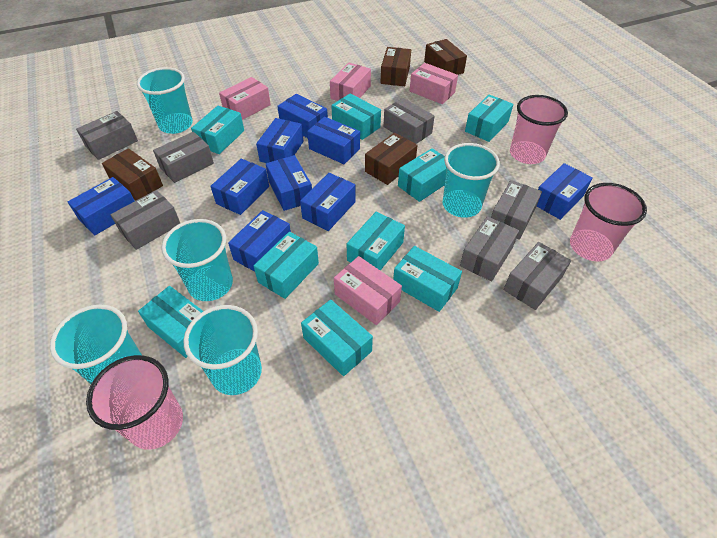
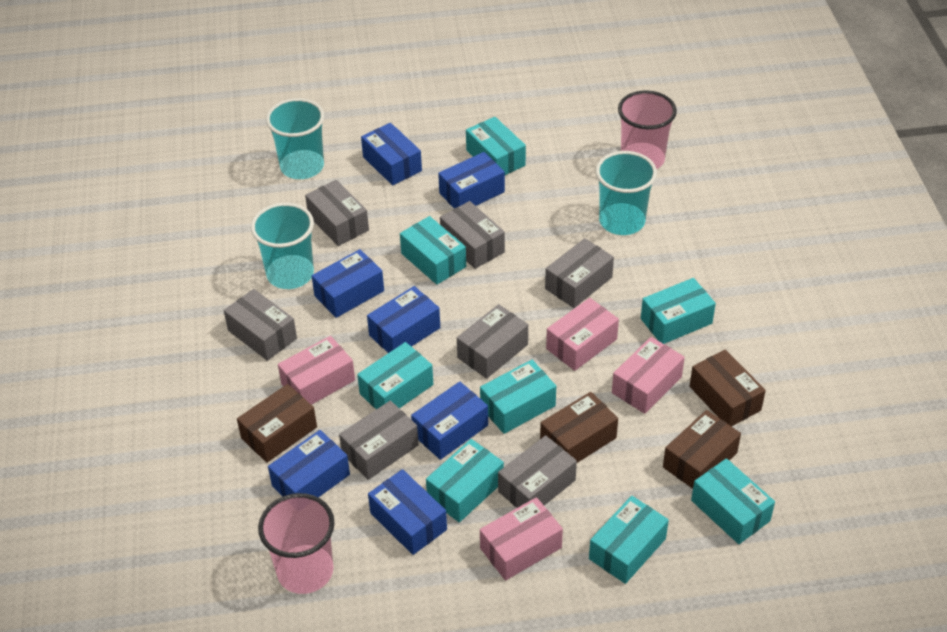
blue box: [68,177,134,235] [210,159,269,215] [228,210,291,272] [256,118,303,163] [266,155,312,211] [277,94,328,138] [300,173,356,231] [307,117,360,164] [537,163,593,220] = 9 -> [268,430,350,498] [312,249,384,318] [361,123,422,185] [367,286,440,353] [368,469,447,555] [411,381,488,460] [438,152,505,209] = 7
pink cup: [86,355,183,450] [510,95,568,164] [570,183,647,261] = 3 -> [258,493,334,594] [618,90,677,169] = 2
turquoise box: [138,286,203,358] [191,106,244,154] [254,232,319,299] [301,300,373,376] [331,94,381,140] [347,212,405,270] [393,246,462,312] [398,148,446,202] [465,94,513,142] = 9 -> [357,342,433,409] [400,216,466,285] [426,439,504,522] [466,117,526,175] [480,360,556,434] [589,496,669,584] [641,278,716,344] [691,458,775,544] = 8
turquoise cup: [50,305,142,384] [137,67,193,134] [161,219,233,301] [183,305,262,395] [442,143,500,218] = 5 -> [251,203,314,289] [266,98,325,179] [596,151,657,235] = 3

